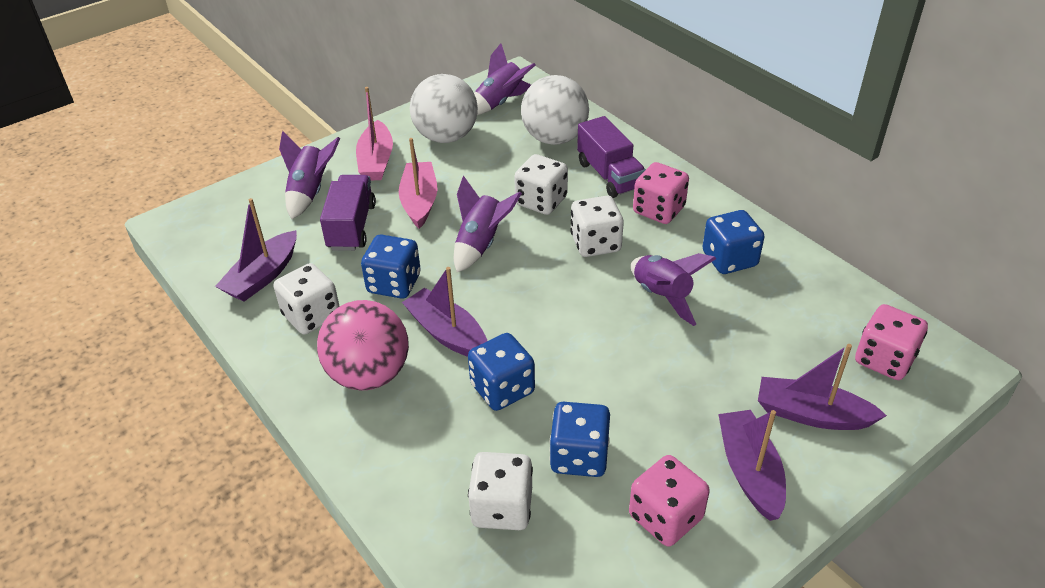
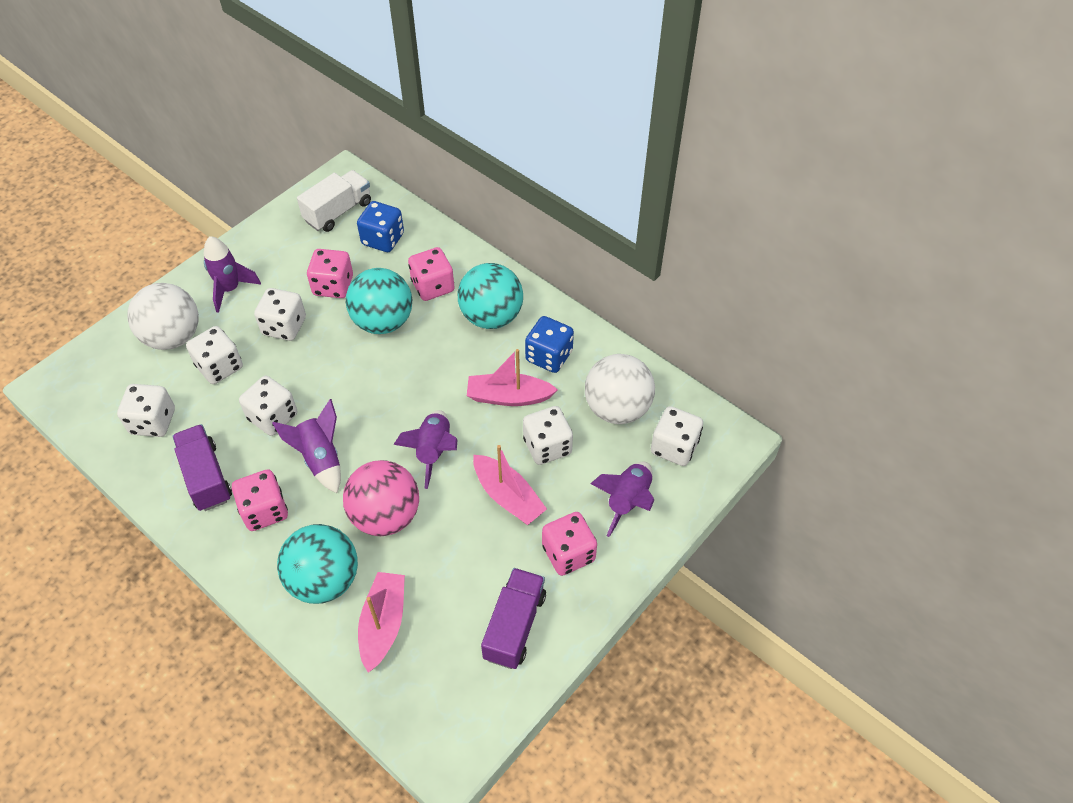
blue dice: [361,235,421,299] [468,333,535,411] [550,402,610,477] [702,210,764,274] = 4 -> [357,201,404,252] [525,316,574,373] = 2
pink boat: [356,87,393,180] [399,138,437,229] = 2 -> [358,572,405,673] [467,349,558,406] [473,445,547,525] = 3
pink dice: [629,455,710,546] [633,162,689,224] [855,304,928,380] = 3 -> [232,469,288,531] [307,249,353,298] [408,247,455,301] [542,512,597,576] = 4
purple boat: [215,198,297,302] [402,267,487,357] [718,410,786,521] [758,344,887,430] = 4 -> none = 0
turquoise ball: none = 0 -> [277,524,358,604] [346,268,412,334] [458,263,523,329] = 3
white dice: [273,263,340,335] [468,452,533,530] [514,154,568,215] [570,196,624,257] = 4 -> [117,384,175,437] [186,326,243,384] [239,376,297,436] [254,288,306,341] [523,406,573,465] [651,406,703,466] = 6
white truck: none = 0 -> [297,170,371,232] = 1

